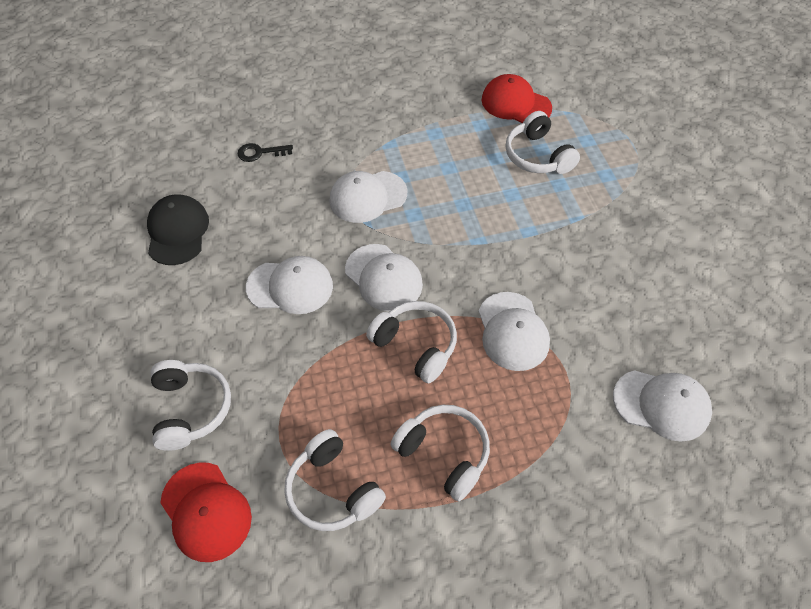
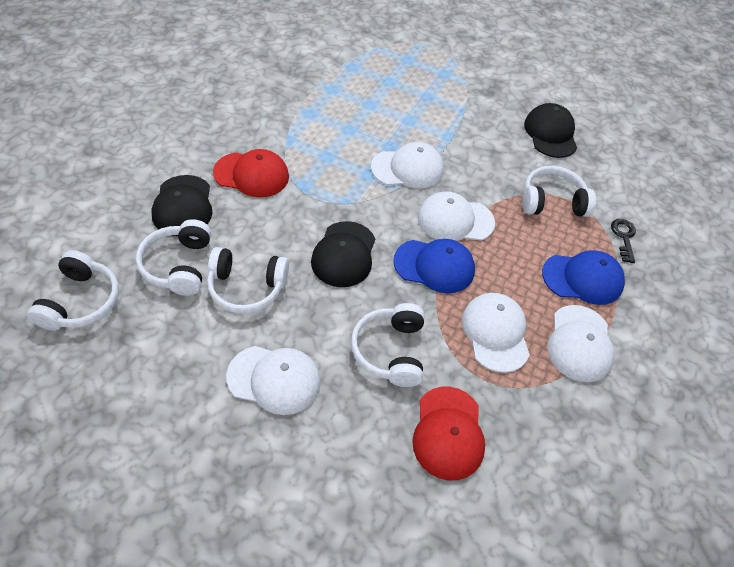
black cap: [147,194,209,265] = 1 -> [152,175,212,236] [311,221,375,287] [524,103,577,158] = 3
blue cap: none = 0 -> [393,239,475,293] [542,251,625,305] = 2

